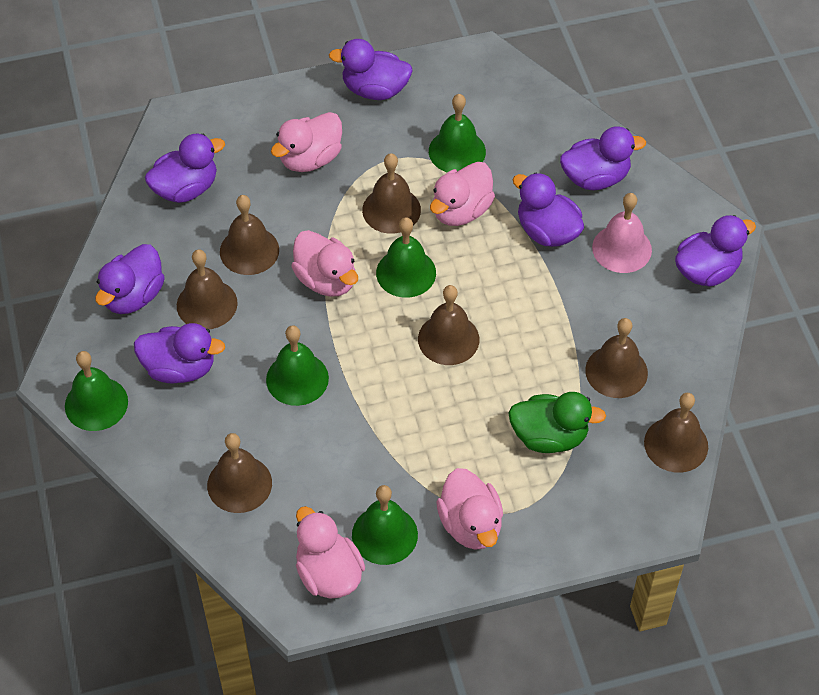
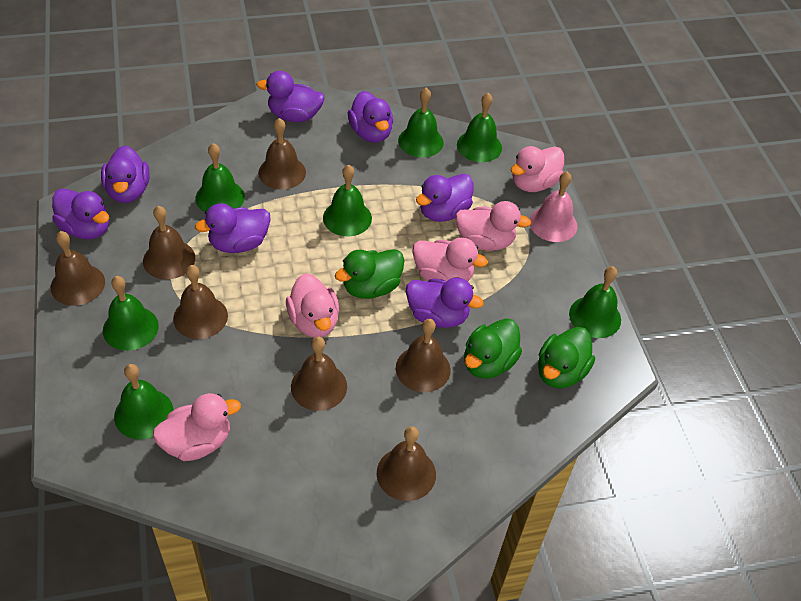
green bell: [65,351,128,431] [266,326,329,406] [352,485,418,565] [376,217,436,298] [429,94,486,173] = 5 -> [103,276,159,351] [114,364,174,439] [195,143,245,212] [323,164,372,236] [398,88,444,157] [457,93,502,162] [569,266,621,338] = 7
green duck: [508,392,606,453] = 1 -> [335,249,404,299] [464,318,522,379] [538,327,595,388] = 3

